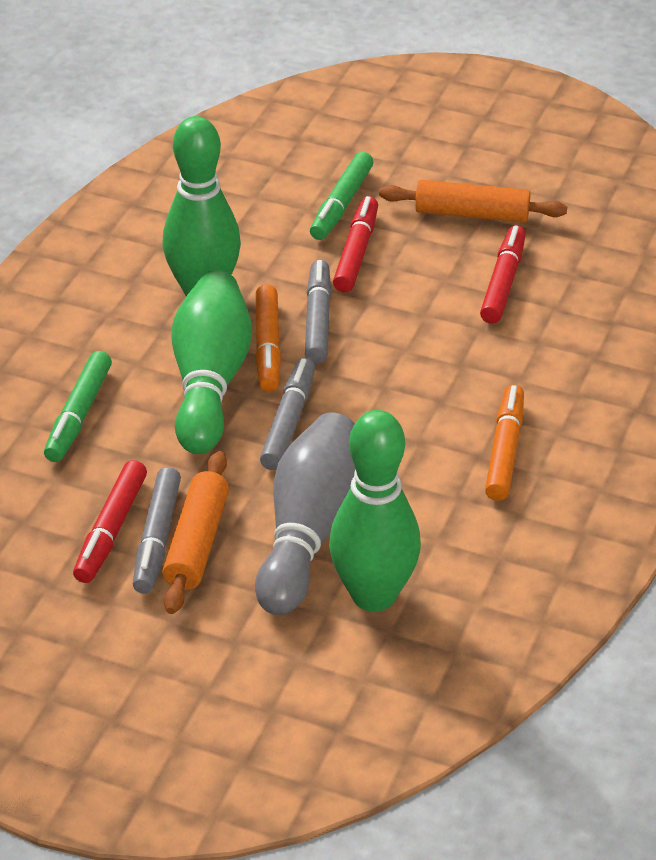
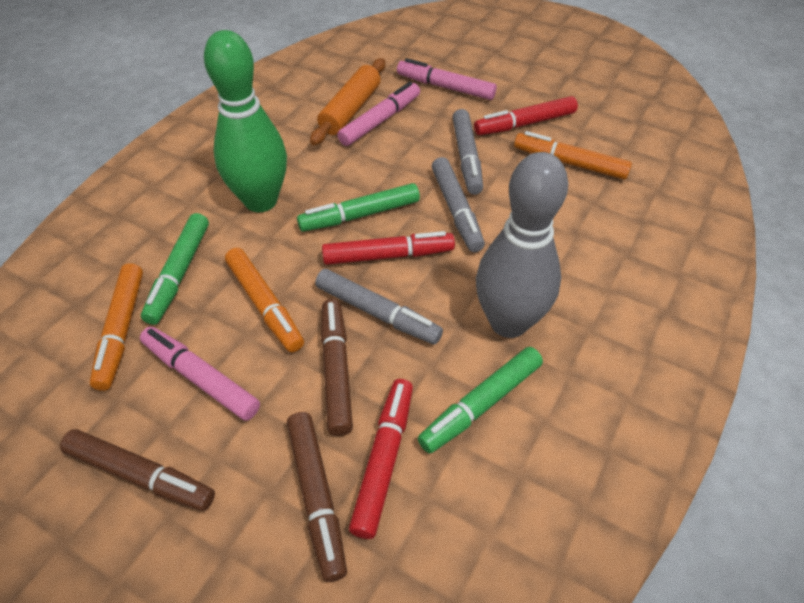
brown marker: none = 0 -> [60,429,215,511] [287,412,347,582] [321,299,353,436] = 3
green bowling pin: [163,116,241,296] [172,270,252,454] [329,410,421,612] = 3 -> [204,30,287,212] = 1
green marker: [44,351,112,462] [310,152,373,240] = 2 -> [141,213,209,325] [297,183,420,232] [418,347,543,453] = 3
orange marker: [255,284,281,391] [485,385,524,501] = 2 -> [90,263,143,391] [225,248,304,352] [514,131,632,180] = 3
orange rolling pin: [162,451,229,614] [379,180,567,223] = 2 -> [310,58,385,145] = 1
pink marker: none = 0 -> [140,327,260,421] [337,82,420,146] [397,58,497,100] = 3

